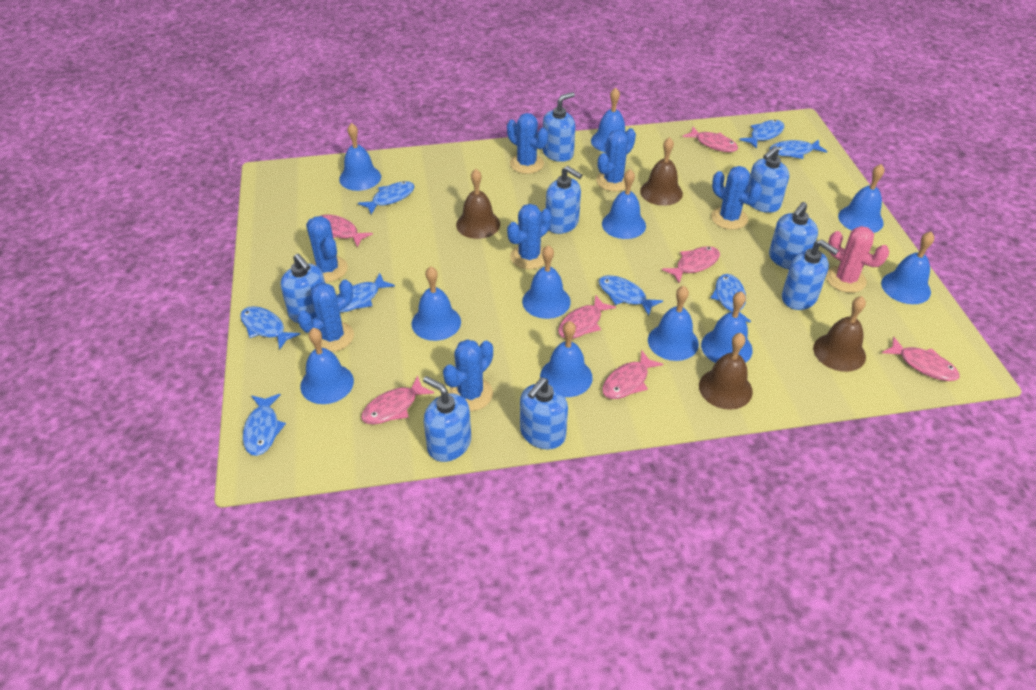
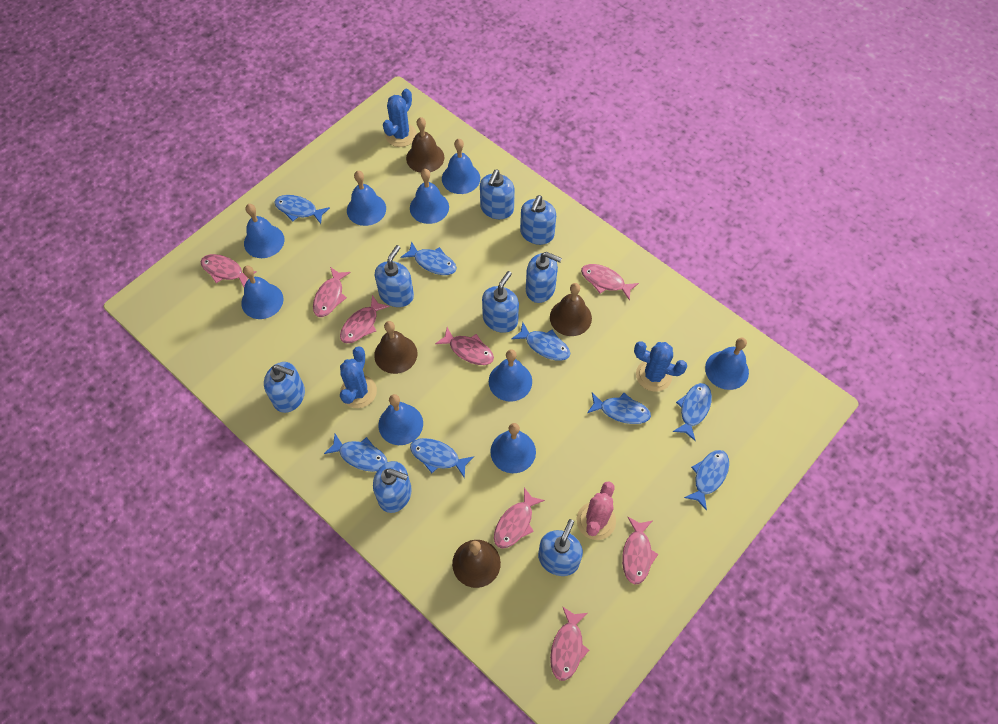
blue bell: [300,328,354,404] [339,123,381,191] [412,266,461,341] [522,245,571,319] [540,321,593,397] [591,88,626,152] [602,169,646,239] [648,286,699,361] [701,291,753,363] [838,164,884,233] [881,232,934,304] = 11 -> [241,266,283,319] [244,204,284,258] [347,171,386,226] [378,394,423,445] [410,169,449,224] [442,139,480,194] [489,349,532,402] [490,423,536,473] [705,337,749,390] = 9
blue cactus: [297,280,354,352] [306,216,348,282] [443,339,493,411] [507,113,548,174] [507,204,552,269] [596,128,636,192] [711,166,762,230] = 7 -> [340,346,377,408] [383,89,417,147] [634,341,687,392] = 3
pink fish: [320,214,373,247] [361,376,434,424] [558,295,616,339] [602,350,663,399] [662,246,720,283] [682,127,738,152] [882,337,960,381] = 7 -> [201,254,257,287] [313,267,351,317] [340,295,390,343] [435,327,494,365] [494,487,545,549] [550,606,589,681] [581,264,639,301] [622,517,658,585] = 8

